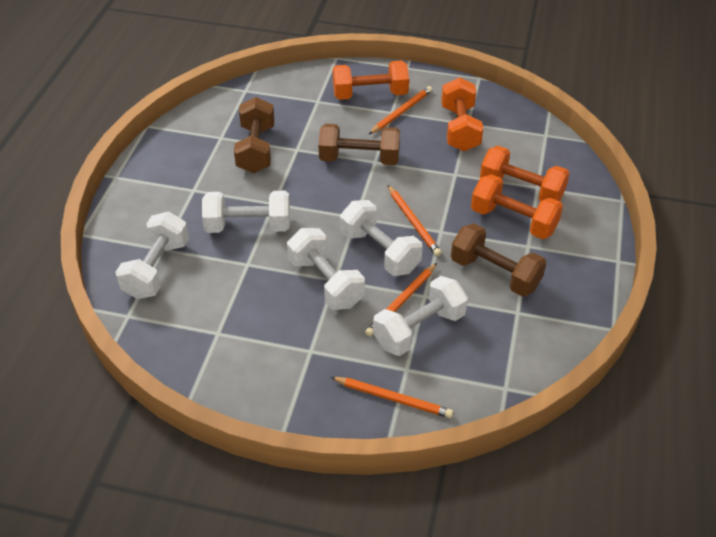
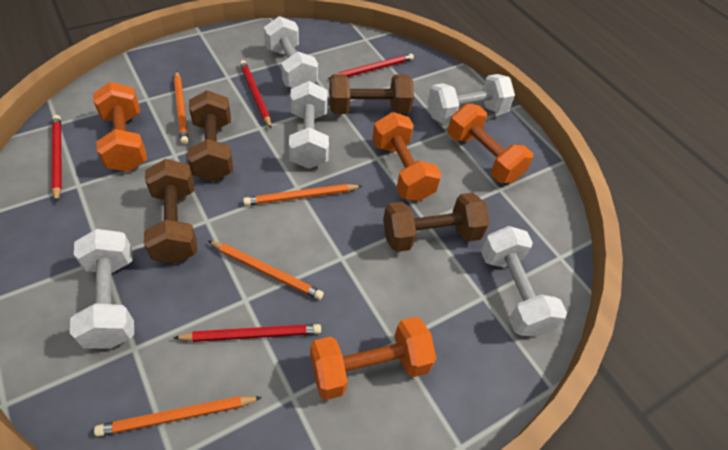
brown dumbbell: [234,97,274,173] [319,124,400,165] [451,223,546,297] = 3 -> [144,159,197,264] [188,90,233,181] [329,74,414,114] [383,193,489,252] = 4
red pencil: none = 0 -> [51,115,62,203] [173,324,321,342] [240,60,271,129] [328,54,414,79] = 4

